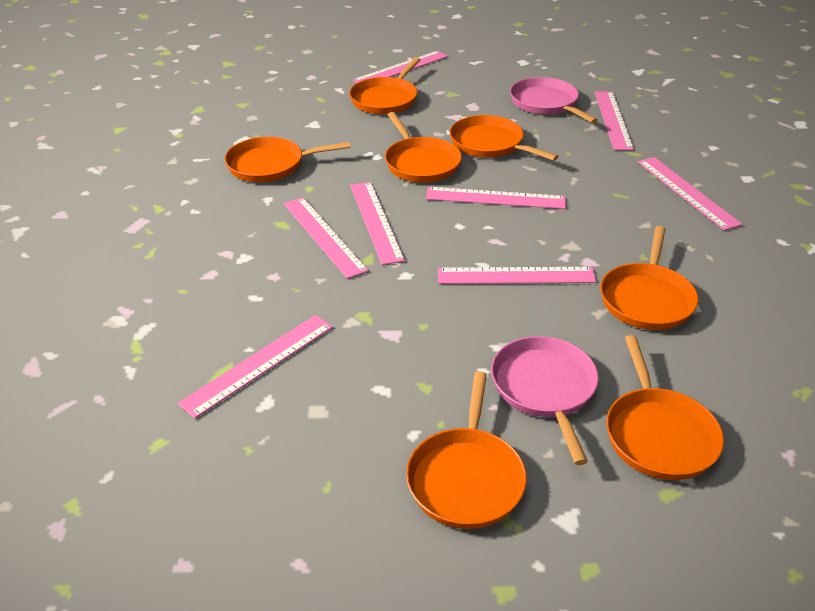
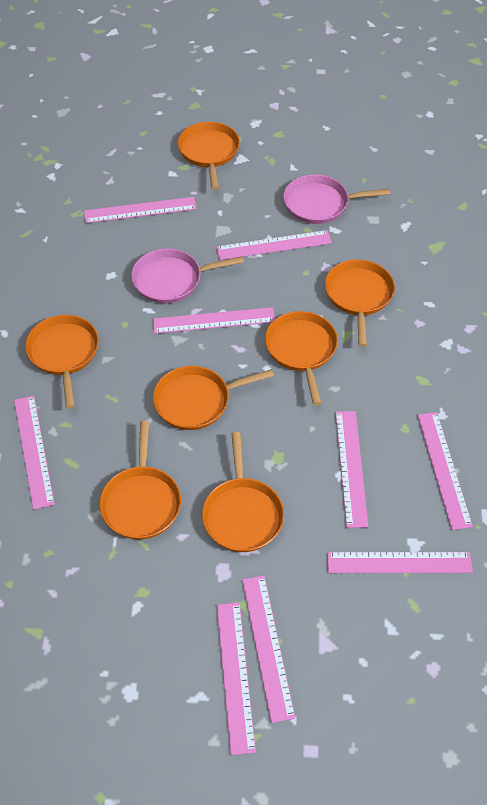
pink ruler: [178,315,333,419] [284,197,369,279] [350,182,405,265] [352,51,448,83] [426,187,566,209] [438,267,596,284] [595,92,634,150] [638,157,742,231] = 8 -> [14,395,55,510] [84,197,197,223] [153,307,275,334] [216,230,332,260] [217,602,256,755] [242,576,295,723] [327,552,473,573] [335,411,368,528] [417,412,473,530] = 9

